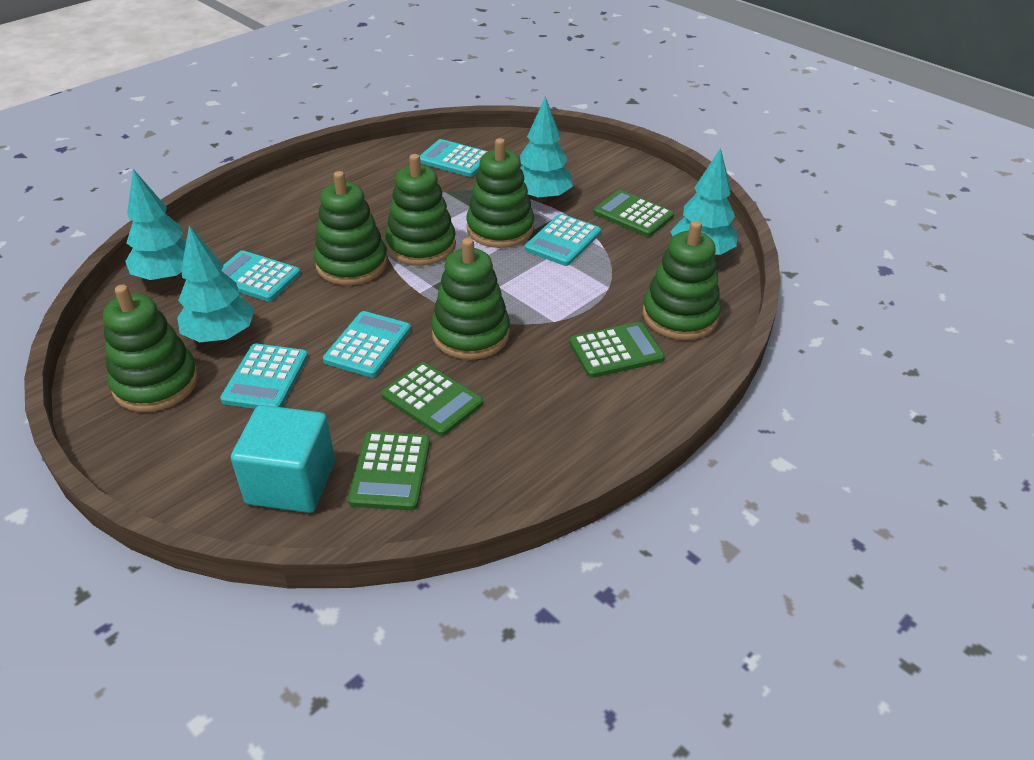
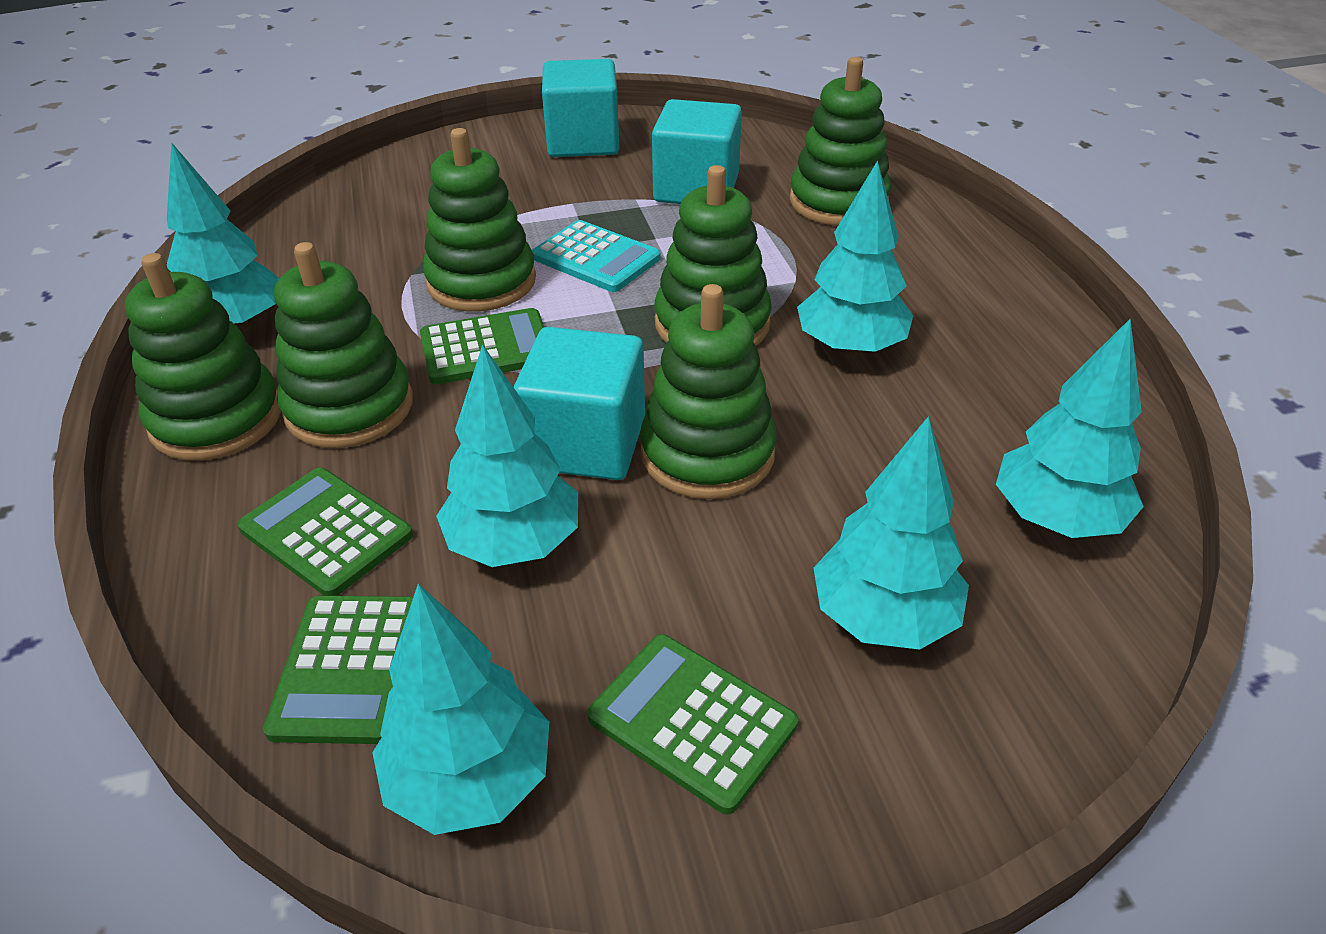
turquoise calculator: [220,344,308,409] [222,250,301,302] [323,311,411,377] [420,139,488,177] [525,214,601,266] = 5 -> [532,220,661,292] = 1
turquoise cube: [231,405,335,513] = 1 -> [514,327,645,480] [542,59,619,157] [652,99,742,204] = 3
turquoise tree: [125,169,186,282] [177,225,255,342] [520,96,573,202] [670,148,737,255] = 4 -> [167,142,280,331] [372,584,549,835] [437,344,578,567] [797,160,913,355] [813,416,969,650] [996,319,1144,538] = 6

